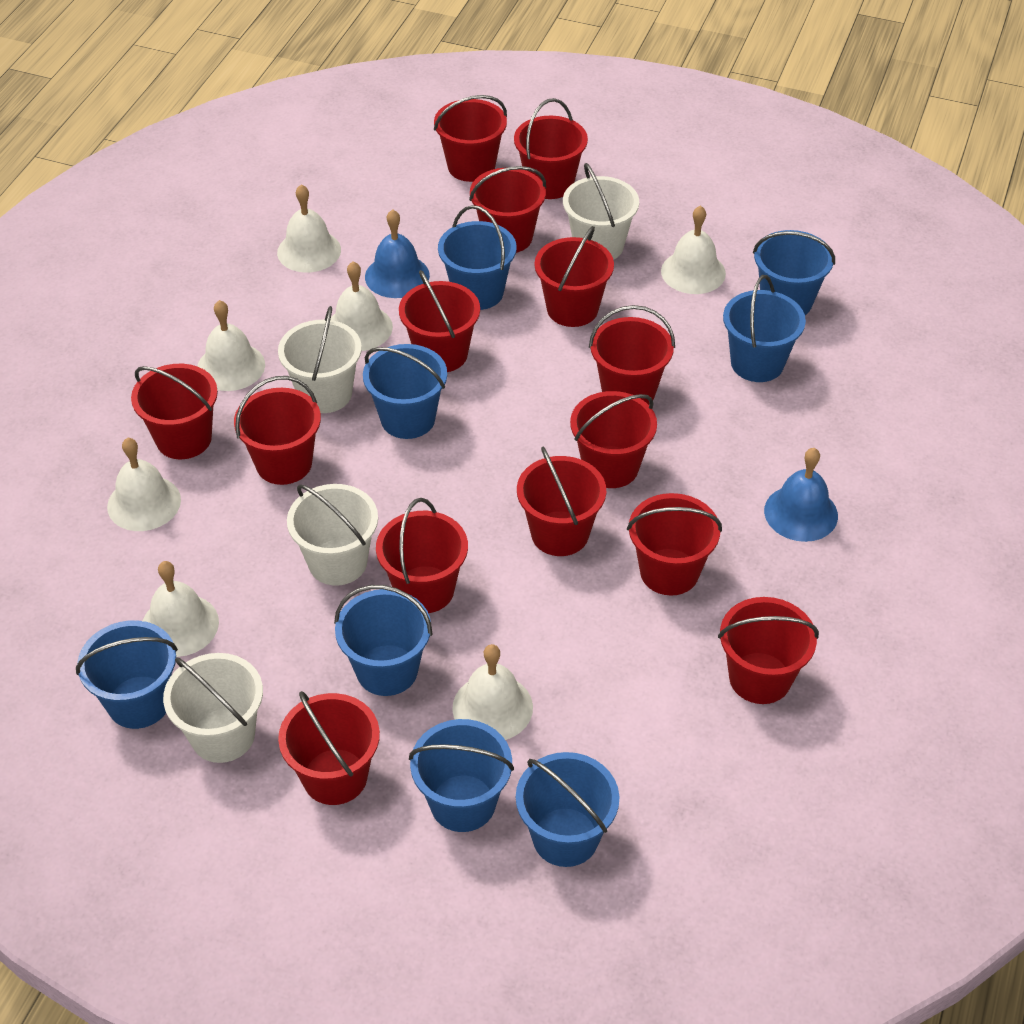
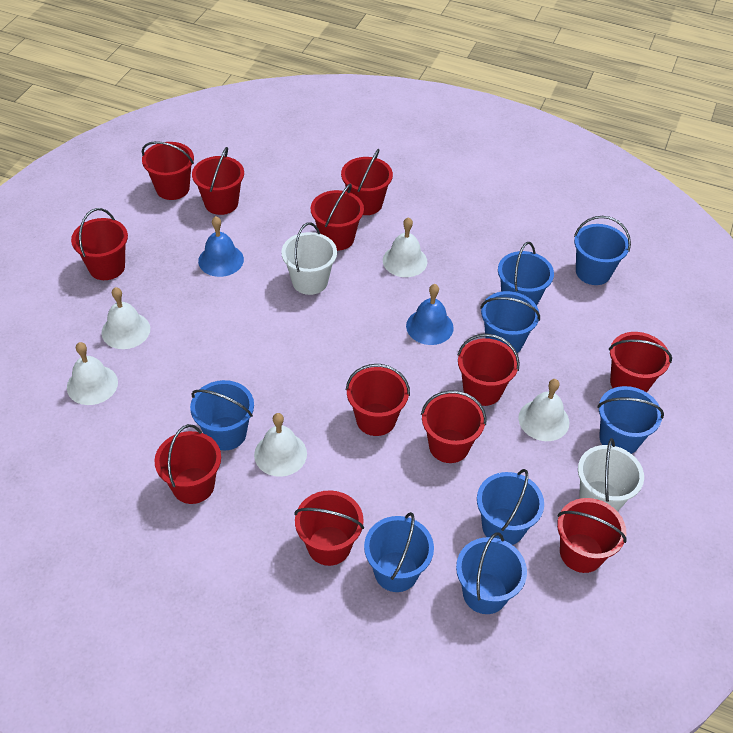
red bucket: [131,364,218,459] [234,376,321,485] [278,691,380,805] [376,498,468,613] [399,270,480,372] [434,95,507,182] [469,166,546,253] [514,98,588,199] [517,447,606,556] [534,226,614,327] [570,391,657,488] [589,305,675,405] [627,493,722,596] [718,597,819,704] = 14 -> [71,208,128,280] [142,141,194,200] [154,424,221,504] [192,147,244,215] [294,490,364,566] [311,183,364,251] [341,149,393,215] [346,364,410,436] [421,390,486,463] [458,334,520,406] [557,498,627,573] [609,332,672,392] = 12
white bell: [107,438,181,531] [142,561,219,657] [197,300,265,391] [277,184,341,273] [330,261,393,351] [452,644,533,740] [661,205,726,294] = 7 -> [67,342,118,405] [102,287,150,349] [254,413,307,477] [383,217,427,277] [518,379,569,441] = 5
white bucket: [163,653,263,763] [278,306,362,413] [287,484,378,586] [563,163,639,260] = 4 -> [281,223,337,295] [578,438,644,512] = 2

